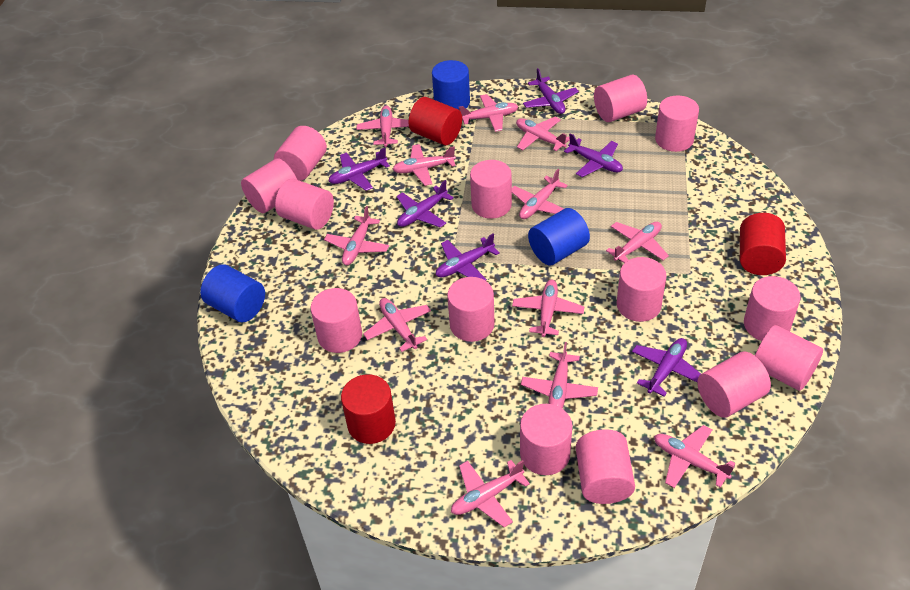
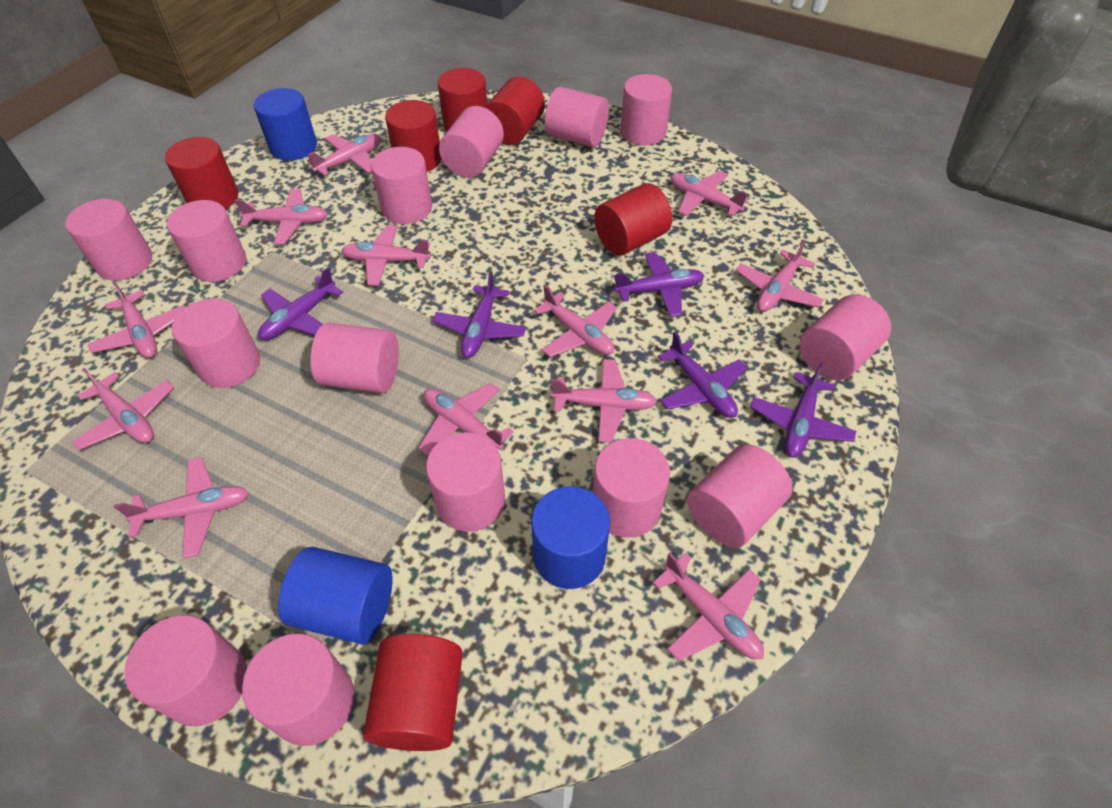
purple plane: [329,148,390,191] [396,180,454,228] [436,233,500,281] [523,68,579,114] [564,133,623,177] [632,338,701,397] = 6 -> [258,267,343,340] [432,272,526,358] [614,252,704,317] [658,332,747,418] [750,362,856,458] = 5
red cylinder: [341,374,396,444] [408,97,462,145] [740,213,786,275] = 3 -> [165,137,238,209] [363,634,463,751] [385,100,441,172] [438,68,487,132] [485,76,545,145] [594,183,672,256] = 6

